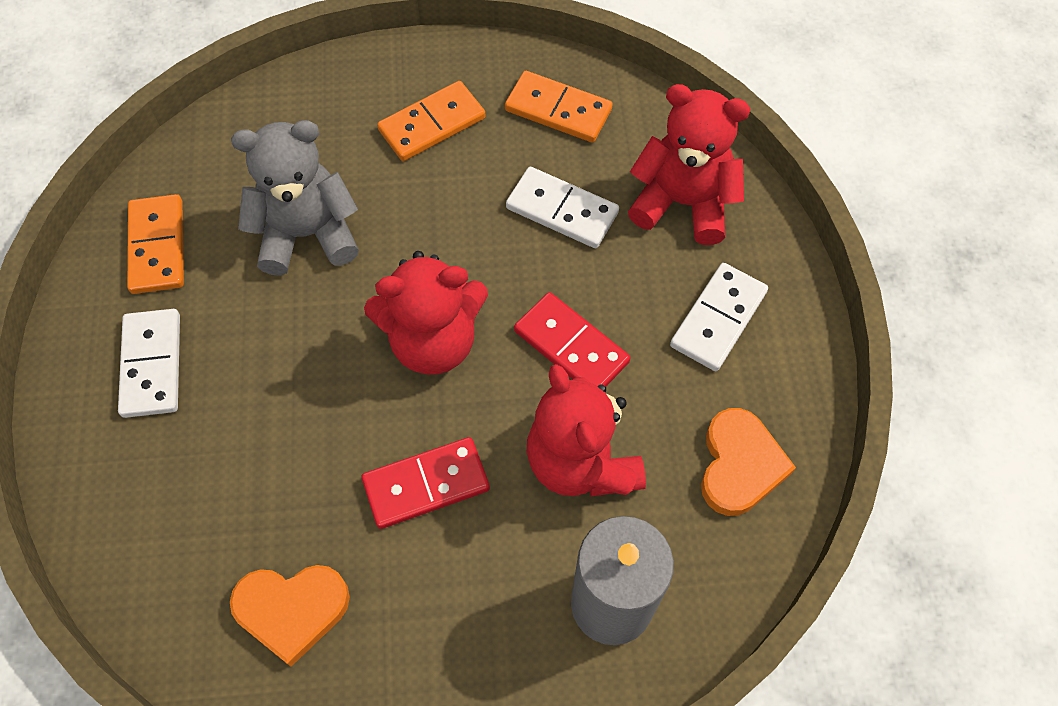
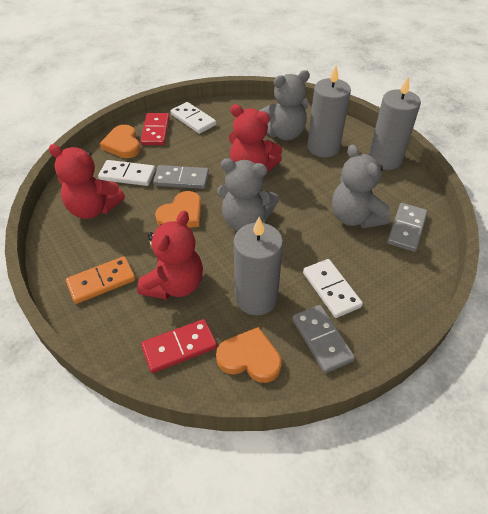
grey candle: [571,516,674,645] = 1 -> [234,217,283,315] [307,65,351,157] [369,76,421,170] = 3
grey domino: none = 0 -> [153,165,209,189] [292,305,355,373] [387,203,428,252] = 3
grey teddy bear: [231,120,359,276] = 1 -> [217,158,279,231] [259,70,310,140] [332,144,391,228] = 3
orange domino: [127,194,184,294] [377,81,486,161] [505,71,613,143] = 3 -> [66,256,136,304] = 1
orange heart: [230,565,350,667] [701,408,796,516] = 2 -> [100,125,140,158] [155,191,201,228] [216,327,282,383] = 3

